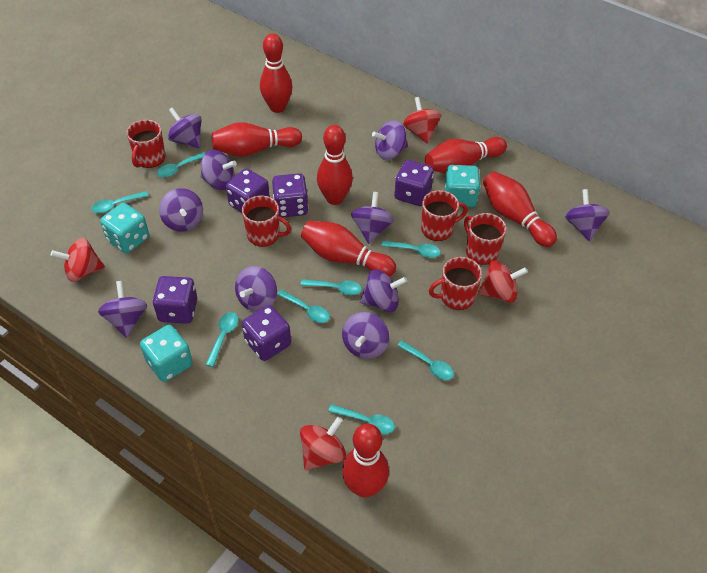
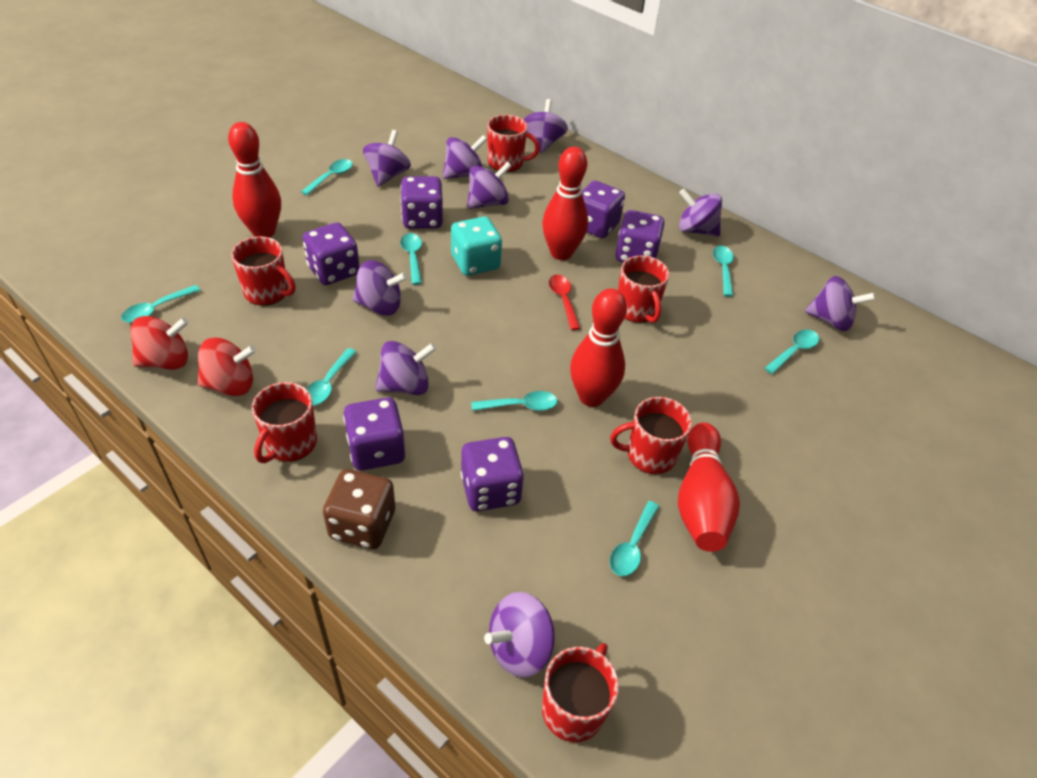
brown dice: none = 0 -> [323,469,395,549] = 1
purple dice: [153,276,198,324] [226,168,270,213] [242,305,291,361] [272,173,308,217] [394,160,434,206] = 5 -> [303,223,360,285] [343,397,406,471] [401,176,443,229] [461,437,524,511] [582,180,625,238] [615,210,665,262] = 6
purple spinning top: [98,281,147,338] [159,188,203,232] [168,107,202,149] [200,150,237,190] [235,266,277,312] [342,312,389,359] [351,192,394,244] [360,269,407,312] [372,120,408,160] [565,189,610,241] = 10 -> [352,260,408,316] [363,130,411,187] [375,341,436,395] [443,135,488,179] [467,162,511,209] [484,592,555,678] [524,99,568,153] [679,189,722,237] [805,276,876,331] = 9
red bowling pin: [212,122,302,157] [260,33,292,113] [301,221,396,277] [317,125,353,205] [342,424,389,498] [425,137,507,173] [483,171,557,247] = 7 -> [228,122,281,238] [542,147,588,260] [570,288,627,407] [678,422,740,552] = 4
red mug: [127,120,166,168] [242,196,291,247] [421,190,468,241] [429,257,482,310] [464,213,506,265] = 5 -> [231,237,296,306] [252,382,317,463] [487,115,540,172] [542,643,619,742] [610,397,692,474] [618,255,669,323] = 6
red spinning top: [51,238,105,282] [300,417,346,470] [403,97,441,144] [478,261,528,303] = 4 -> [130,316,189,370] [198,338,256,396] = 2
red spoon: none = 0 -> [549,275,581,330] = 1
turquoise dice: [100,203,149,253] [140,325,193,382] [444,165,480,207] = 3 -> [451,216,502,276] = 1

